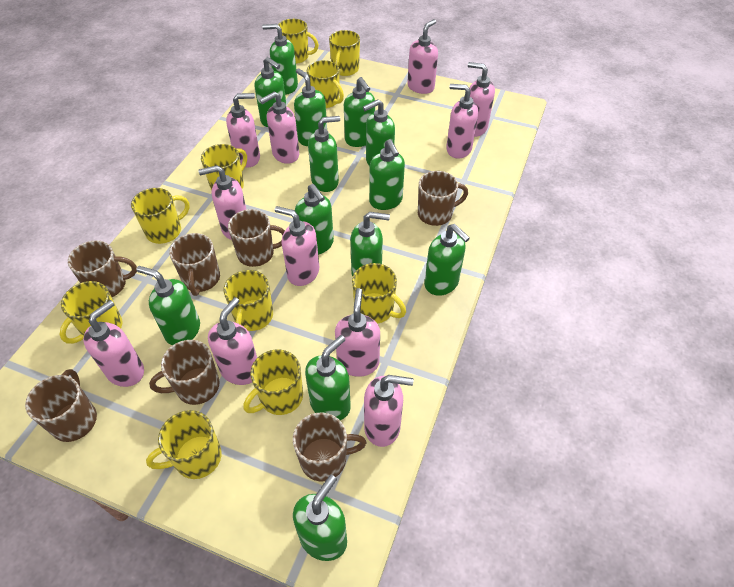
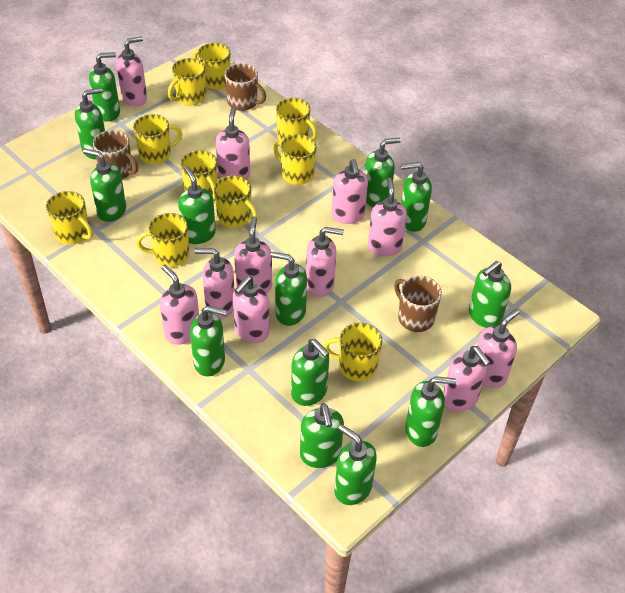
brown mug: [25,369,97,442] [68,240,137,297] [149,340,220,405] [169,233,220,296] [228,209,285,267] [293,413,367,481] [418,171,468,226] = 7 -> [93,130,138,179] [225,63,266,111] [394,276,442,332] = 3

